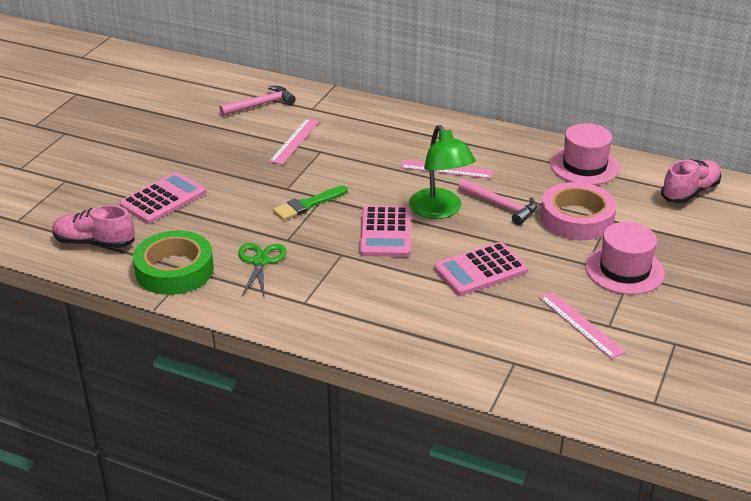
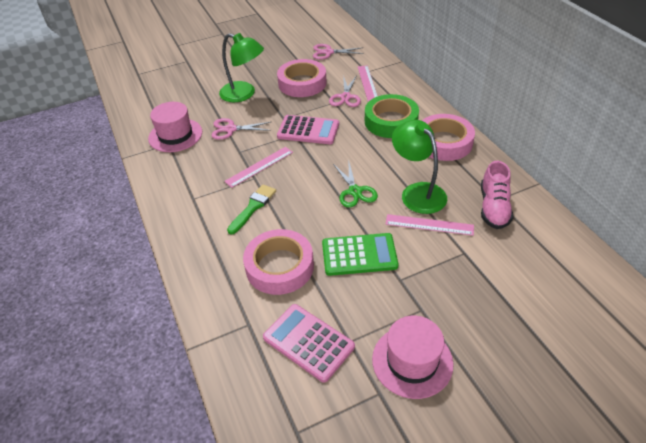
green calculator: none = 0 -> [322,233,398,276] = 1
green lamp: [409,125,476,219] = 1 -> [219,33,264,102] [392,120,447,214] = 2
pink calculator: [120,172,206,224] [360,206,411,257] [434,242,528,296] = 3 -> [263,304,355,383] [277,115,339,144] = 2
pink hammer: [220,86,296,116] [458,179,537,225] = 2 -> none = 0
pink scissors: none = 0 -> [212,118,271,140] [313,44,364,60] [329,75,361,107] = 3
pink shoe: [52,205,135,248] [661,159,722,203] = 2 -> [481,161,513,229] = 1
pink tape: [540,182,616,240] = 1 -> [243,229,314,295] [277,59,326,97] [422,114,475,161] = 3

